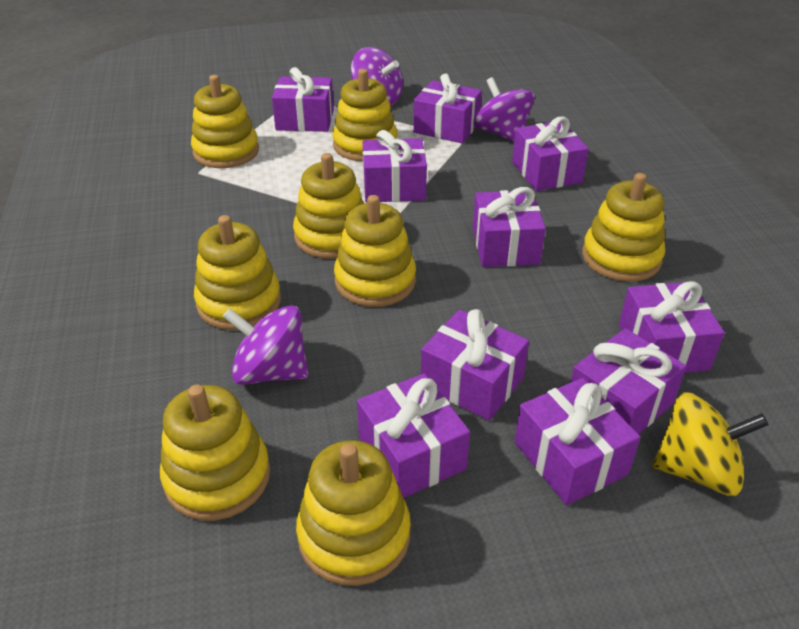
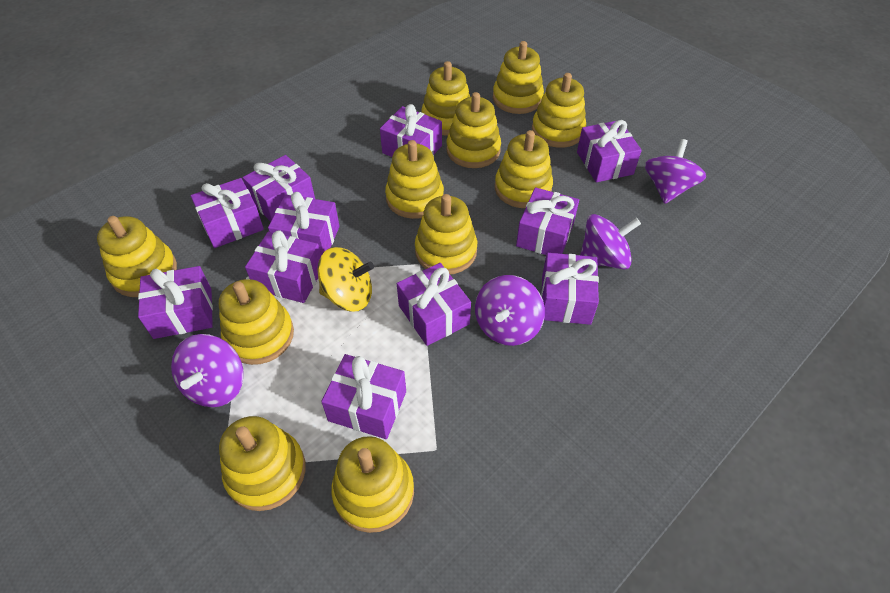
purple gift: [272,67,334,132] [357,373,470,498] [363,130,427,203] [413,73,482,143] [421,309,529,421] [473,187,546,267] [512,116,589,191] [515,378,641,505] [571,328,686,434] [619,281,725,373] = 10 -> [138,266,213,339] [191,178,264,248] [243,155,315,222] [245,230,321,303] [268,192,340,256] [321,354,406,439] [380,104,442,157] [397,263,471,346] [516,187,579,255] [541,253,599,325] [577,120,642,182] = 11
purple spinning top: [223,305,309,385] [351,47,403,105] [473,77,535,142] = 3 -> [171,334,244,407] [475,275,545,346] [580,214,641,270] [645,139,706,204] = 4
yellow stacking toy: [160,385,270,521] [191,75,259,168] [194,215,281,330] [293,153,364,259] [296,440,411,586] [332,69,398,161] [334,195,416,307] [582,173,665,282] = 8 -> [97,216,177,297] [219,279,294,365] [219,416,306,511] [331,436,414,533] [385,140,444,219] [415,194,477,274] [421,61,470,136] [446,92,501,168] [493,41,544,114] [495,130,553,208] [532,73,586,148] = 11

